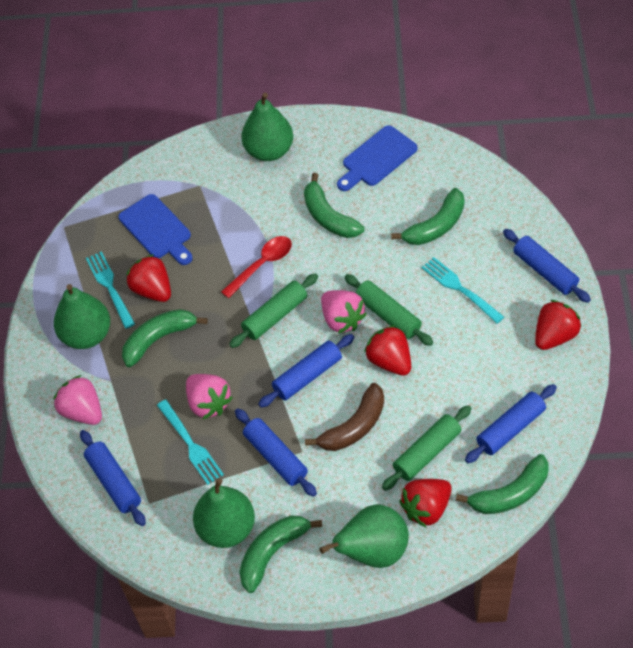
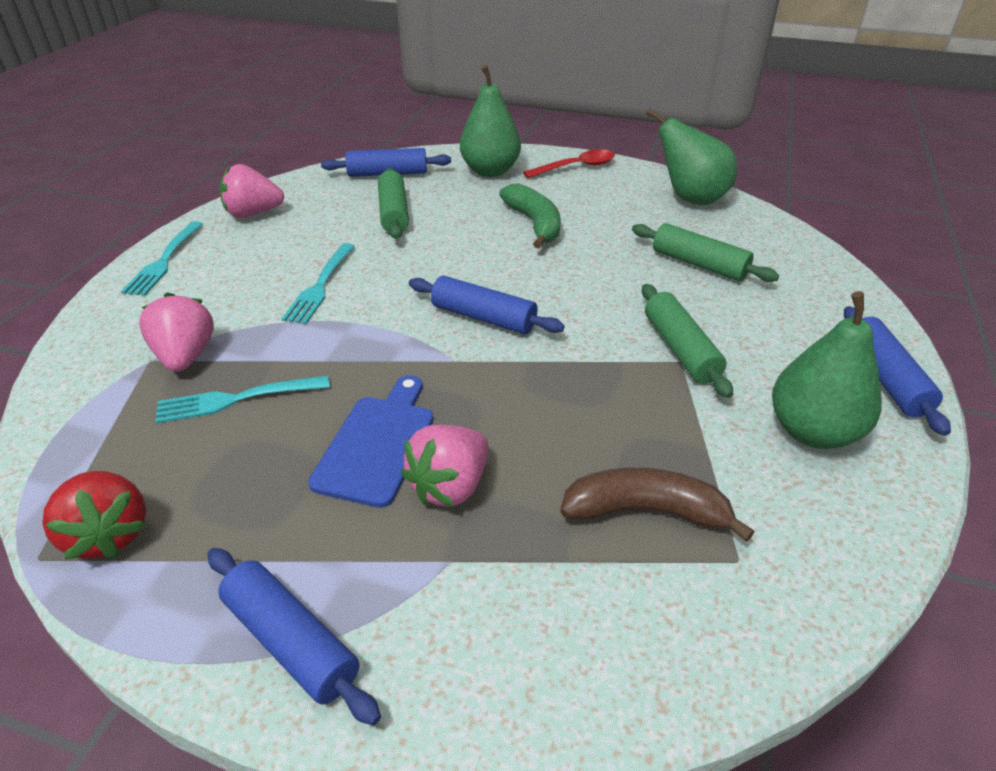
blue cutting board: [119,194,192,265] [337,125,417,191] = 2 -> [308,375,433,508] = 1
blue rolling pin: [80,430,146,526] [235,408,317,497] [258,334,354,408] [465,384,557,463] [503,229,591,303] = 5 -> [208,548,381,726] [321,148,451,177] [409,276,564,334] [844,306,951,436] = 4
green banana: [122,309,208,367] [239,515,322,593] [304,173,364,238] [391,188,465,245] [456,454,549,514] = 5 -> [499,183,561,248] = 1
green pear: [54,284,110,349] [193,478,255,548] [242,93,293,161] [319,504,409,568] = 4 -> [460,65,521,177] [646,108,737,205] [772,291,882,449] = 3
red strawberry: [126,254,171,302] [364,325,411,376] [399,479,452,527] [535,300,581,350] = 4 -> [43,471,146,559] = 1

